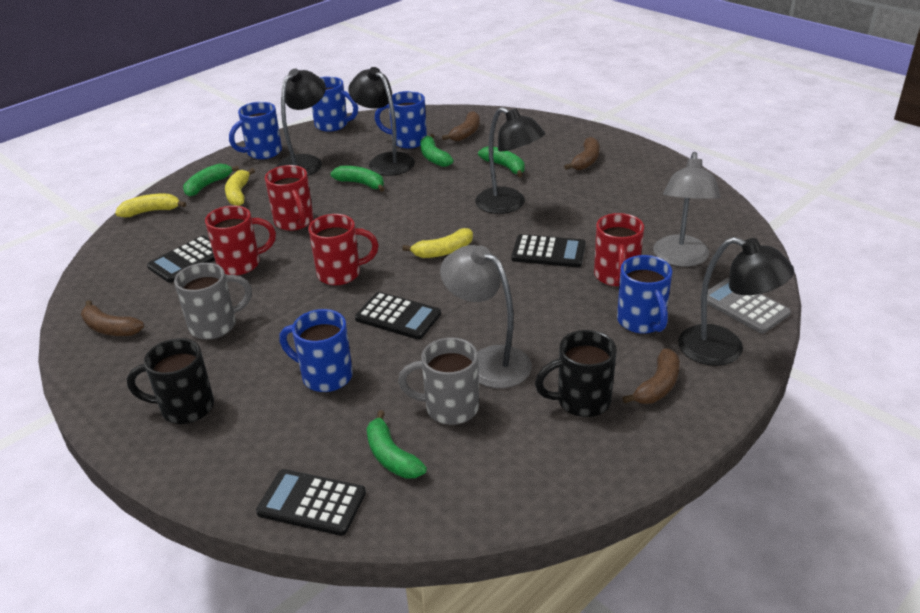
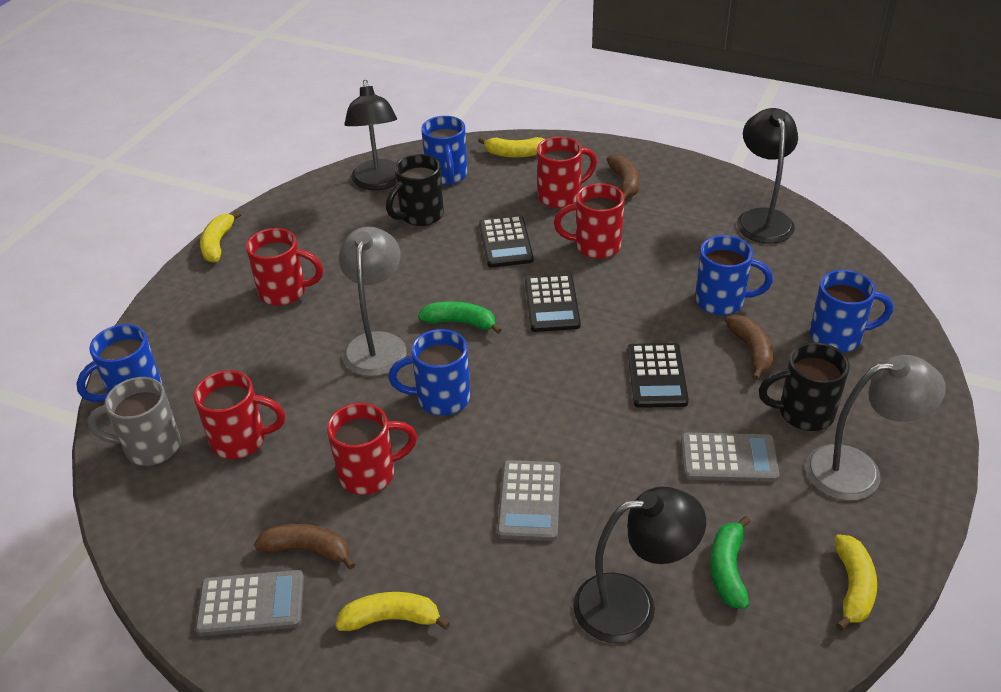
black calculator: [147,235,215,283] [256,469,366,536] [355,292,441,339] [511,234,586,267] = 4 -> [479,215,534,267] [525,274,581,332] [627,343,689,408] = 3
black lamp: [276,69,326,176] [348,67,415,176] [475,107,545,214] [678,237,794,366] = 4 -> [344,80,397,190] [573,487,706,643] [737,108,798,244] = 3
brown banana: [81,300,144,336] [442,111,480,141] [564,137,600,170] [622,348,680,404] = 4 -> [254,524,355,570] [606,154,640,198] [725,314,773,380] = 3
green banana: [183,163,239,197] [330,166,384,192] [367,410,427,479] [420,134,454,167] [478,146,525,177] = 5 -> [418,301,502,334] [710,516,751,609] = 2
grey calculator: [700,278,791,334] = 1 -> [195,570,304,636] [497,460,561,541] [681,433,779,482] = 3
grey mug: [174,263,252,340] [398,337,479,425] = 2 -> [87,377,181,466] = 1
red mug: [205,205,276,275] [265,165,314,231] [308,214,379,286] [594,213,644,287] = 4 -> [193,370,285,459] [246,228,323,306] [327,403,417,495] [537,137,597,208] [554,183,625,259] = 5
yellow banana: [115,194,186,217] [225,168,255,206] [402,228,473,258] = 3 -> [200,211,241,263] [335,592,450,631] [478,137,545,158] [834,534,877,630] = 4

